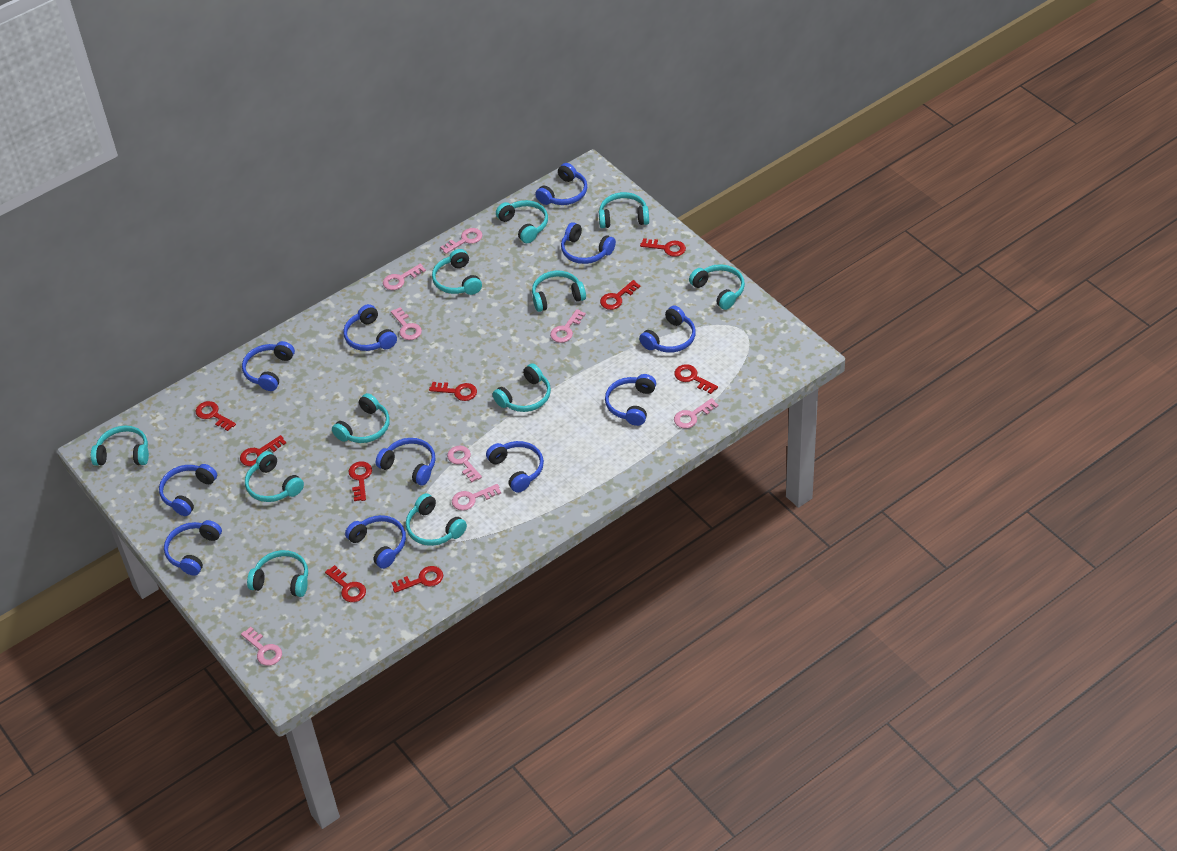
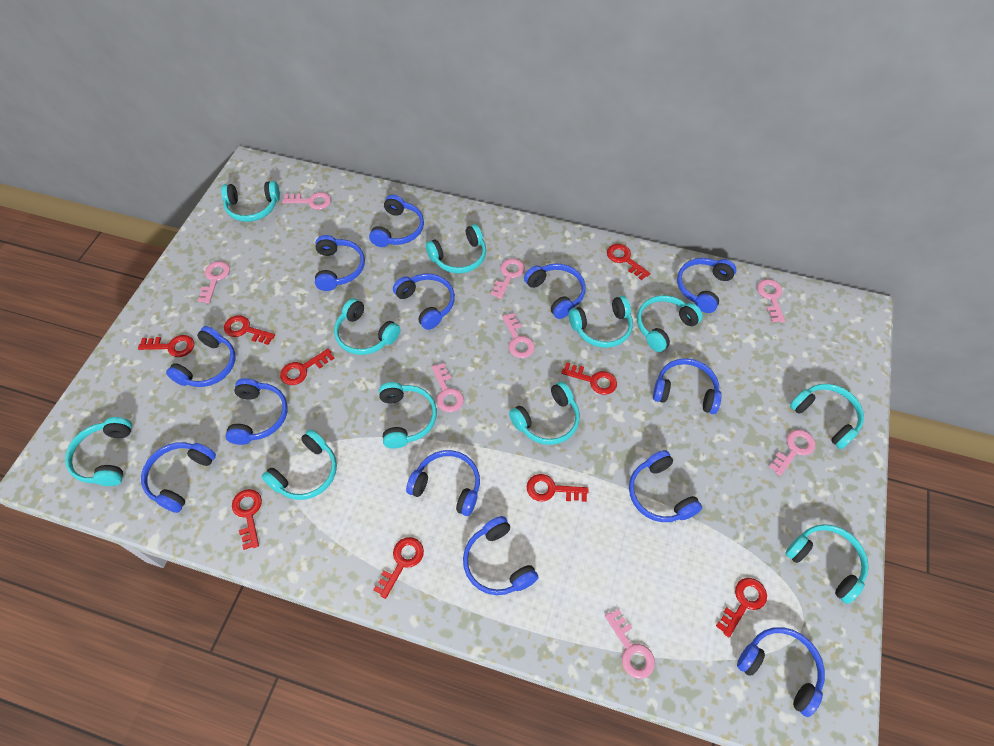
blue headphones: [159,464,217,516] [164,520,222,576] [242,341,295,391] [343,304,397,351] [345,515,406,569] [376,438,436,486] [486,441,544,493] [535,163,587,205] [561,222,616,264] [605,374,656,426] [639,305,696,353] = 11 -> [141,442,216,513] [166,326,235,387] [225,378,288,445] [315,235,365,291] [369,195,424,247] [393,274,455,330] [406,450,480,516] [463,516,538,595] [524,264,586,319] [629,450,702,522] [653,358,722,414] [677,258,736,313] [737,627,825,717] = 13

